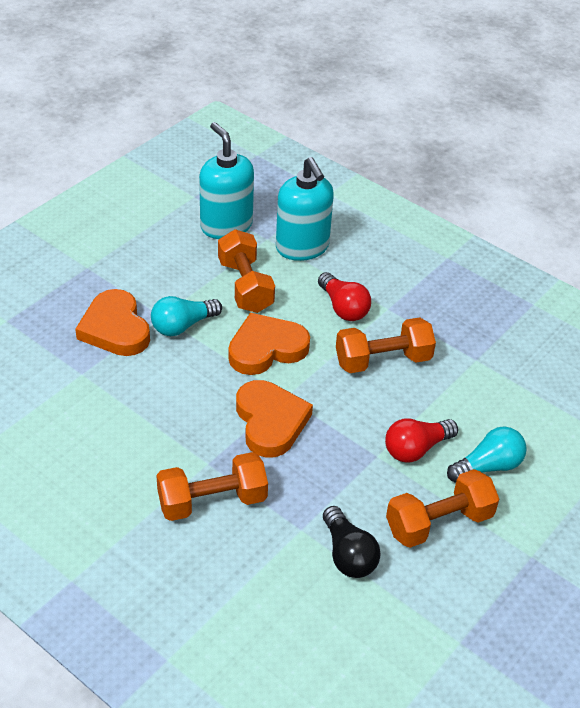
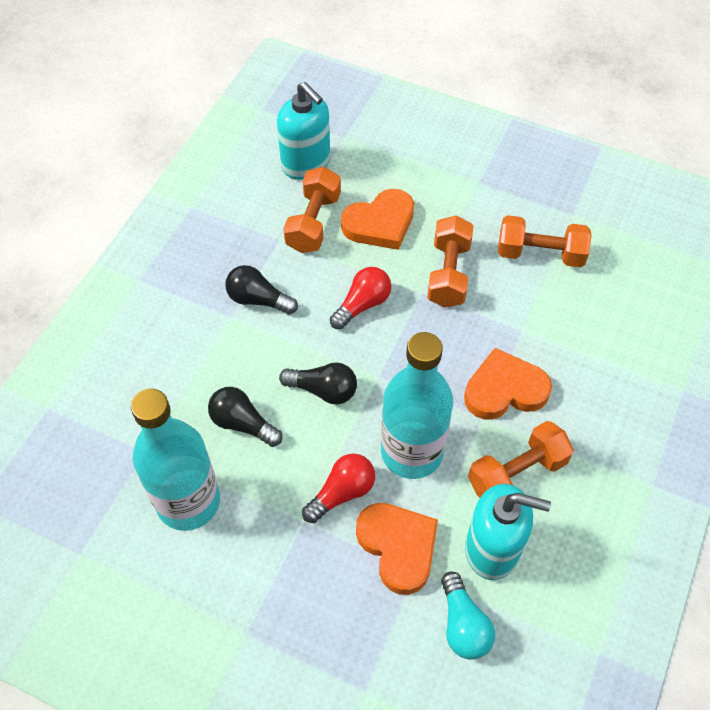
black light bulb: [323,506,381,578] = 1 -> [208,387,282,447] [225,265,298,314] [279,362,357,404] = 3
turquoise bottle: none = 0 -> [131,388,220,531] [381,332,453,479] = 2
turquoise light bulb: [151,296,222,336] [447,426,527,483] = 2 -> [441,571,495,660] = 1

